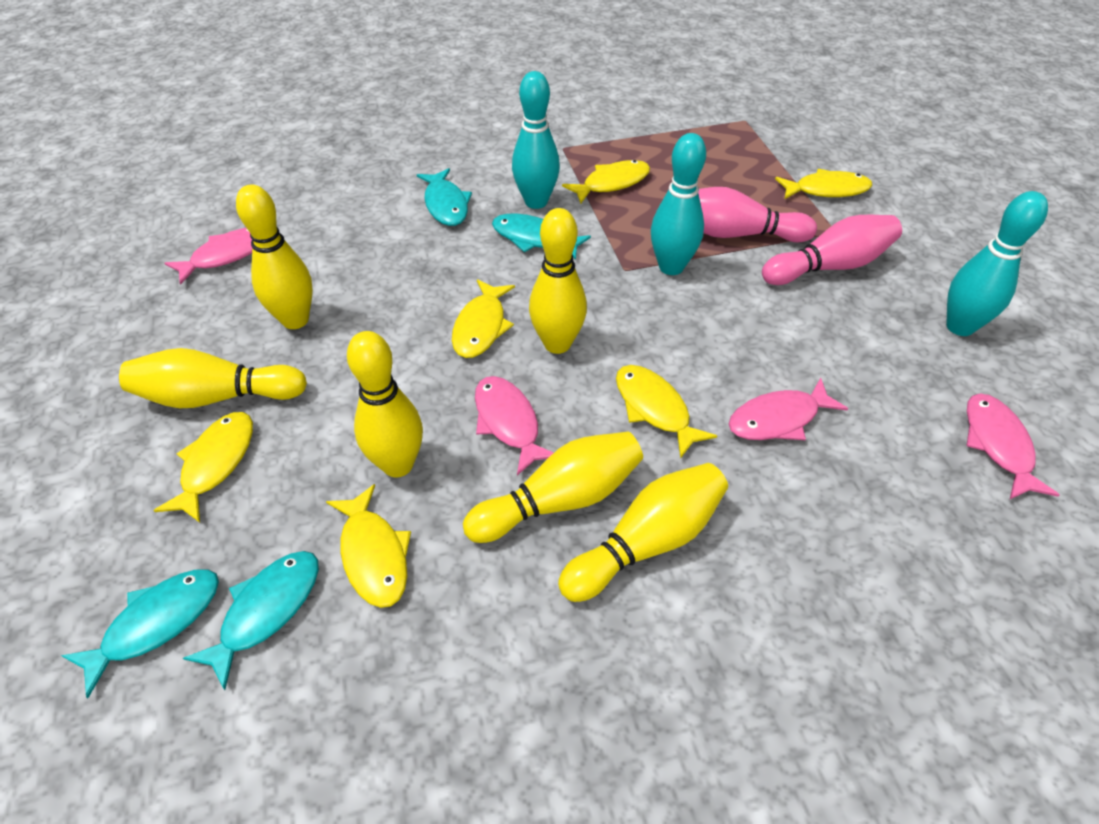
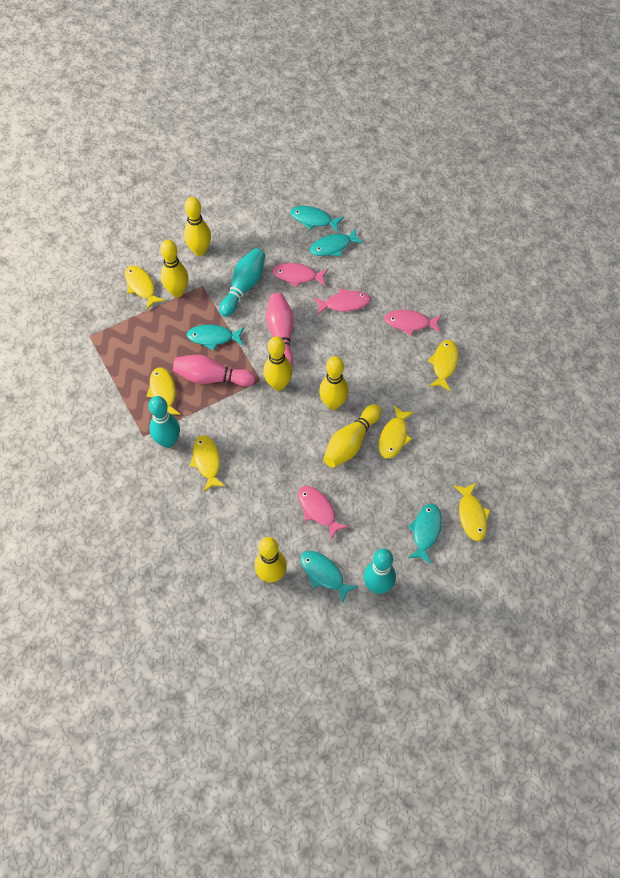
turquoise fish: [61,570,219,698] [183,551,319,690] [417,168,472,226] [492,213,591,259] = 4 -> [186,325,244,350] [290,206,344,232] [300,551,359,604] [310,229,364,256] [408,503,442,564] = 5

